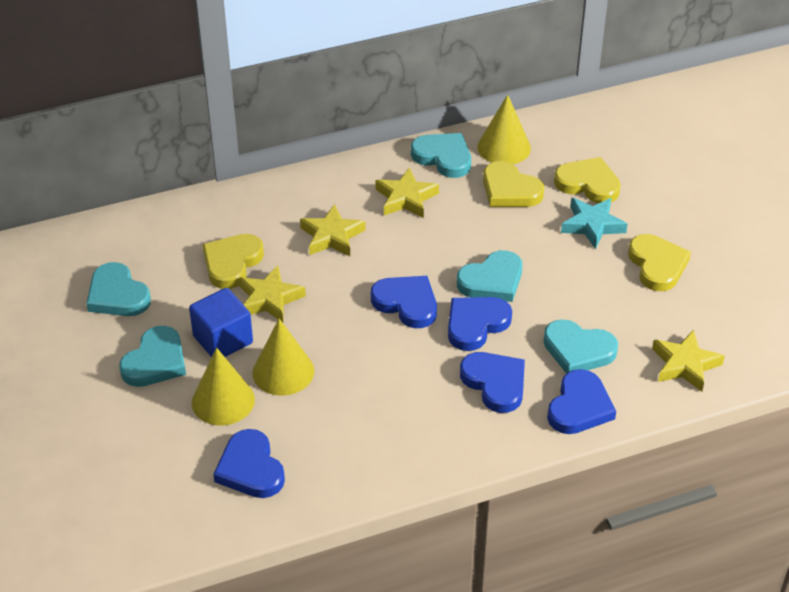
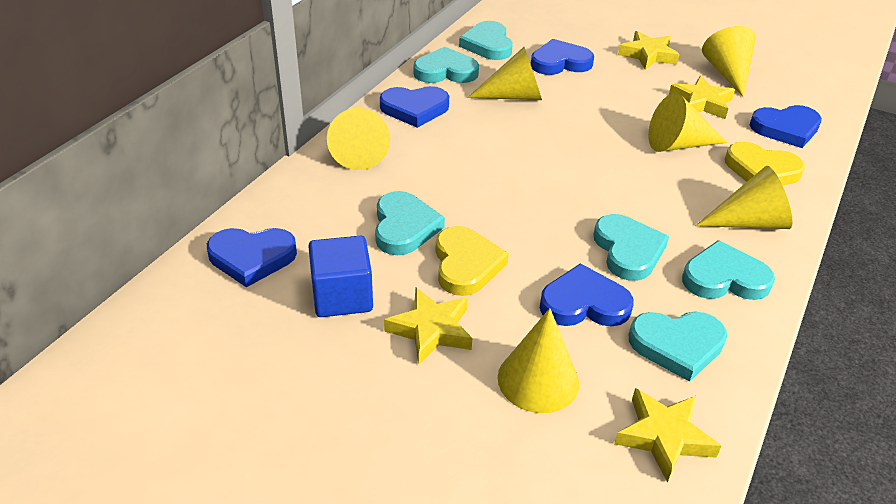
turquoise heart: [86,262,151,316] [119,326,186,387] [411,133,471,178] [457,250,522,302] [543,319,618,374] = 5 -> [375,191,445,255] [413,47,479,83] [459,21,513,60] [593,214,669,281] [629,312,727,382] [682,240,775,300] = 6
turquoise star: [561,198,628,249] = 1 -> none = 0
yellow cone: [192,348,255,426] [252,318,314,396] [478,94,531,164] = 3 -> [327,108,390,170] [467,47,542,100] [498,308,579,413] [648,93,727,152] [695,166,793,229] [702,26,756,97] = 6
yellow heart: [202,234,264,289] [483,161,544,207] [554,157,621,203] [628,234,691,291] = 4 -> [435,226,509,296] [725,142,805,186] = 2

